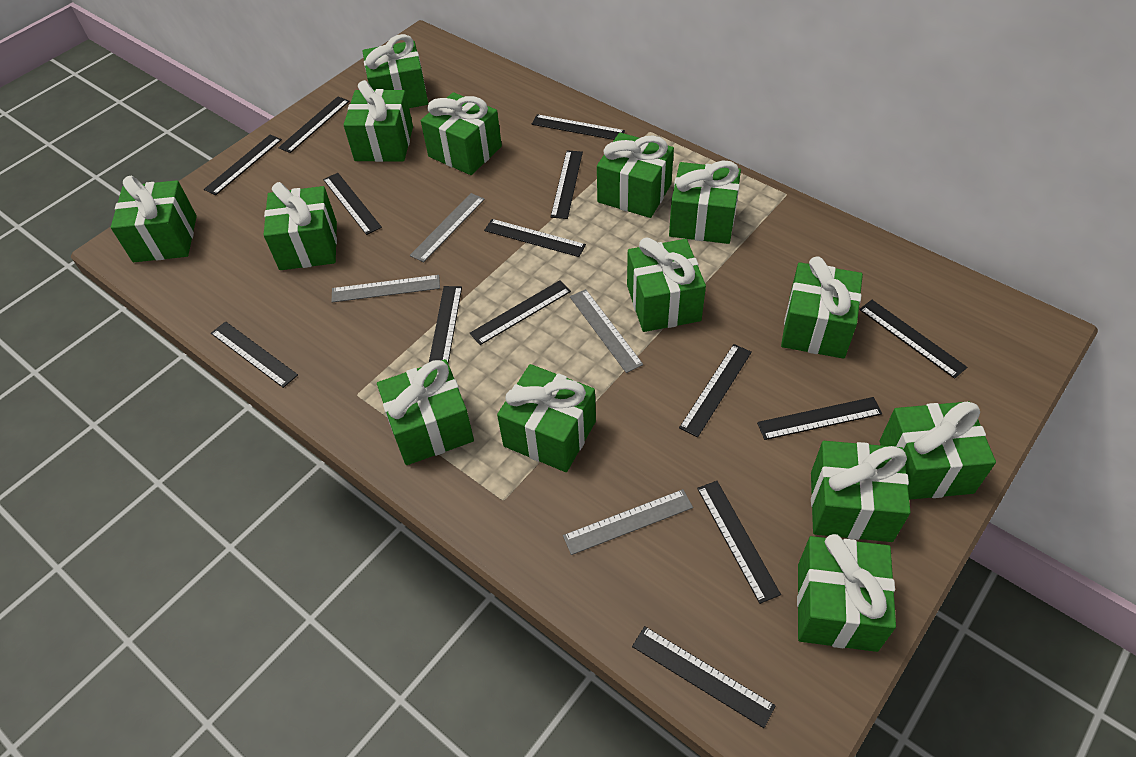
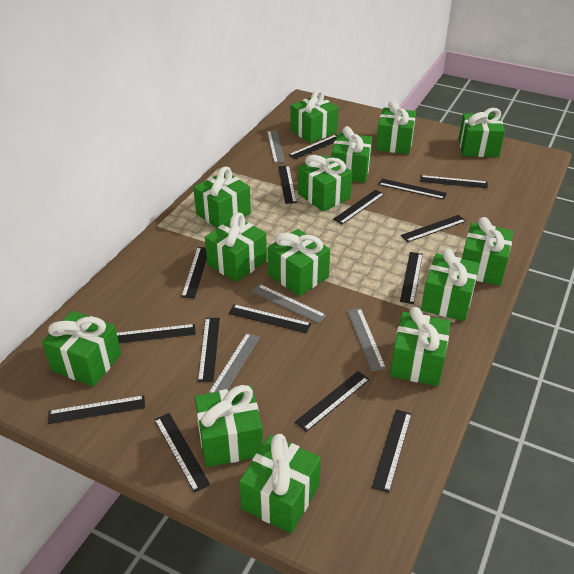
black ruler: [204,135,282,195] [211,321,298,388] [278,96,350,153] [323,173,382,235] [429,286,462,363] [470,280,571,345] [484,219,586,257] [532,114,625,140] [551,150,583,219] [632,626,776,728] [679,344,752,437] [697,481,781,604] [757,397,882,440] [859,300,967,379] = 14 -> [48,395,145,424] [117,324,196,343] [154,413,210,493] [181,247,207,298] [198,318,220,382] [228,304,311,333] [278,166,297,204] [289,135,337,159] [295,371,370,432] [333,190,385,224] [372,409,412,493] [379,179,447,199] [400,252,423,304] [401,215,466,242] [420,175,488,188] = 15

